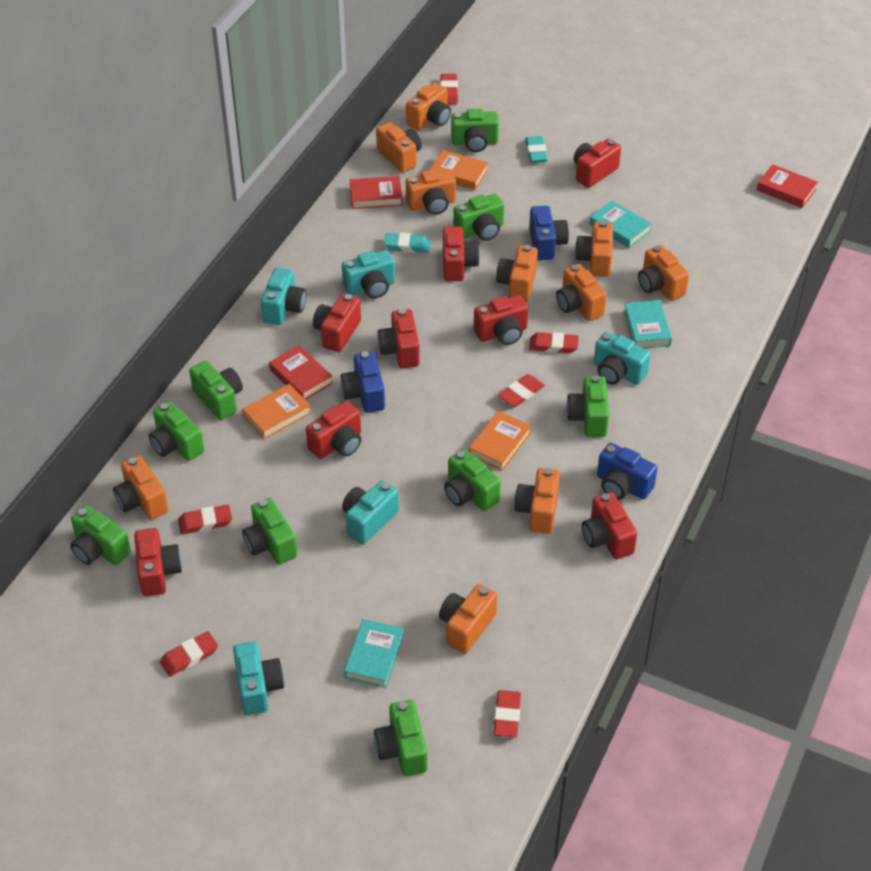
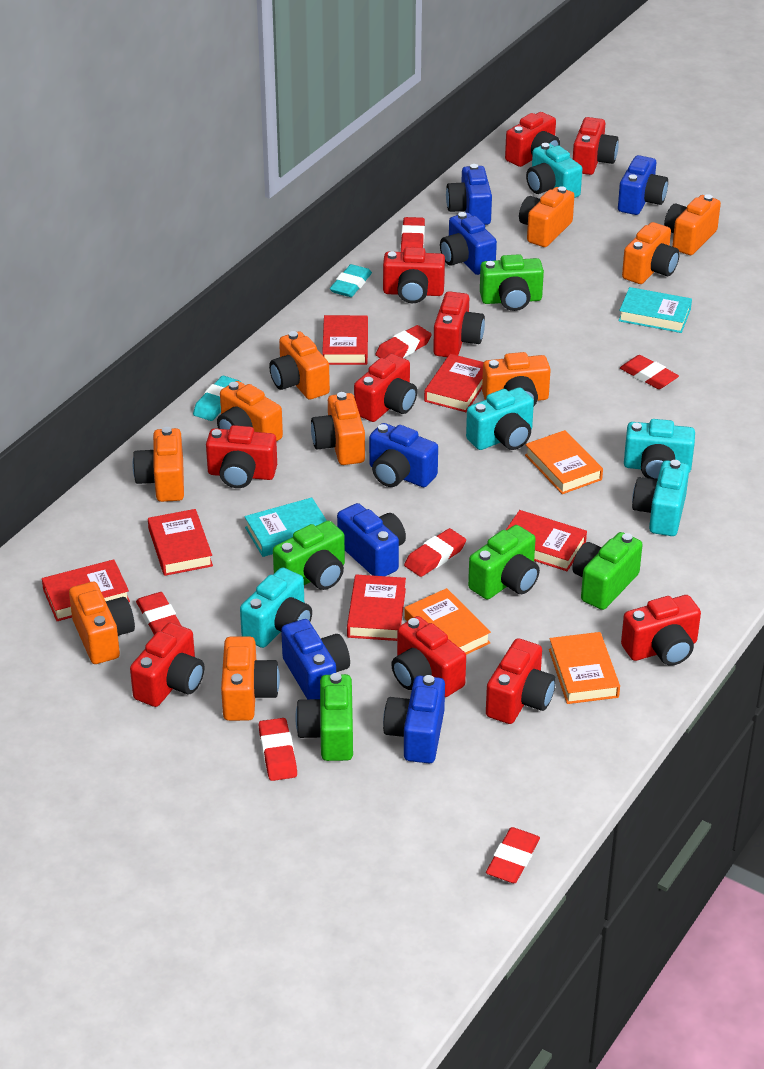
blue camera: [341,352,385,413] [529,206,569,260] [597,443,657,500] = 3 -> [281,619,350,699] [337,503,406,576] [369,423,438,487] [383,675,445,763] [440,212,497,275] [446,164,492,225] [618,155,668,215] = 7
green camera: [70,505,131,565] [149,401,204,461] [189,361,243,420] [242,498,297,564] [374,700,427,776] [444,449,501,511] [451,109,499,152] [453,194,504,241] [566,375,609,437] = 9 -> [273,521,345,590] [295,673,353,761] [468,525,540,599] [480,254,544,311] [572,532,643,610] = 5
red book: [269,345,333,400] [350,176,403,209] [757,164,818,208] = 3 -> [42,559,130,621] [148,509,213,576] [322,315,368,365] [347,574,406,641] [424,354,484,412] [506,510,587,571] = 6
red camera: [134,528,182,597] [306,401,361,459] [313,294,361,352] [378,309,420,368] [443,226,480,281] [474,295,528,345] [574,139,621,188] [582,492,637,559] = 8 -> [130,622,204,707] [206,425,277,488] [354,354,417,422] [383,247,445,303] [391,616,466,697] [433,291,485,357] [486,638,556,724] [505,112,560,167] [573,117,619,175] [621,595,701,666] = 10
red eraser: [160,631,218,677] [178,504,232,535] [440,73,458,105] [494,690,521,738] [498,374,545,407] [529,332,579,353] = 6 -> [136,592,181,635] [258,718,297,781] [375,325,432,358] [401,217,425,252] [404,528,466,577] [486,827,540,883] [620,355,679,389] = 7
turquoise book: [344,619,404,688] [590,201,652,248] [624,300,672,349] = 3 -> [244,497,327,557] [618,287,692,333] = 2

